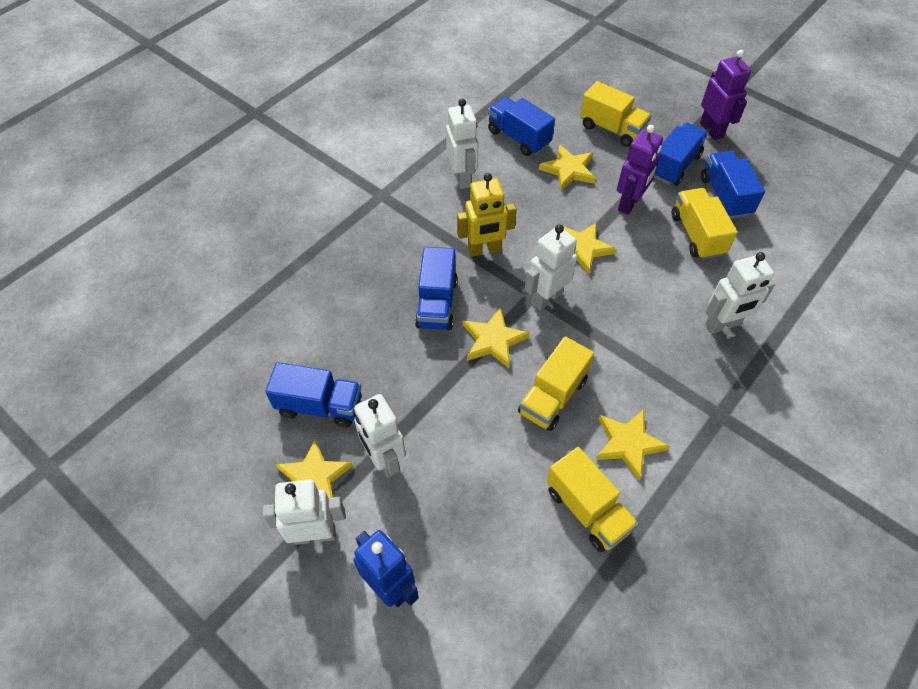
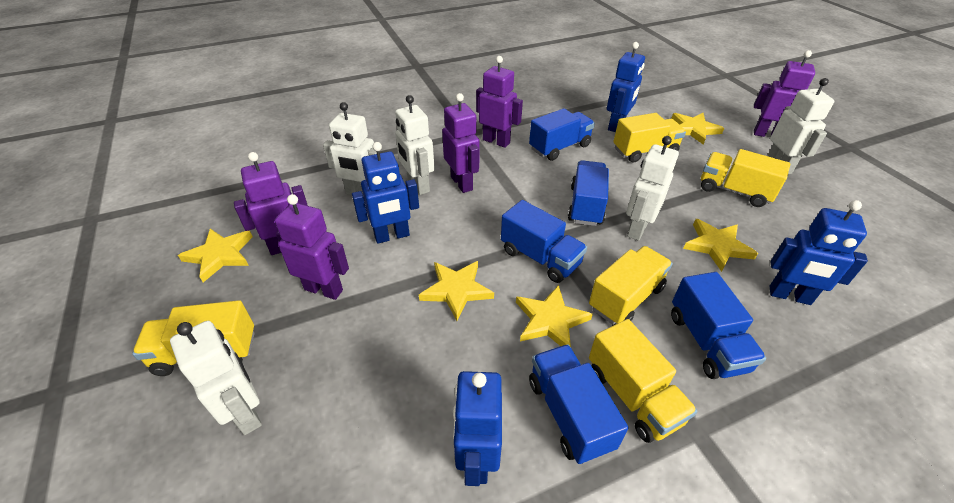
blue robot: [353,530,419,607] = 1 -> [352,142,419,244] [453,371,502,486] [607,42,645,132] [770,200,868,305] = 4
purple robot: [617,125,663,215] [700,50,751,140] = 2 -> [234,152,308,255] [275,194,349,300] [442,93,480,193] [476,56,523,148] [754,50,815,137] = 5
yellow robot: [457,173,517,257] = 1 -> none = 0
yellow truck: [518,336,594,431] [547,447,639,552] [580,81,651,147] [672,188,737,259] = 4 -> [132,300,255,376] [589,246,673,325] [589,319,698,443] [613,113,686,162] [701,149,790,207] = 5

